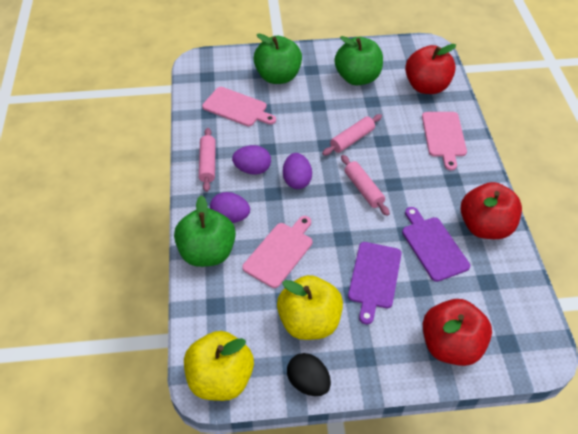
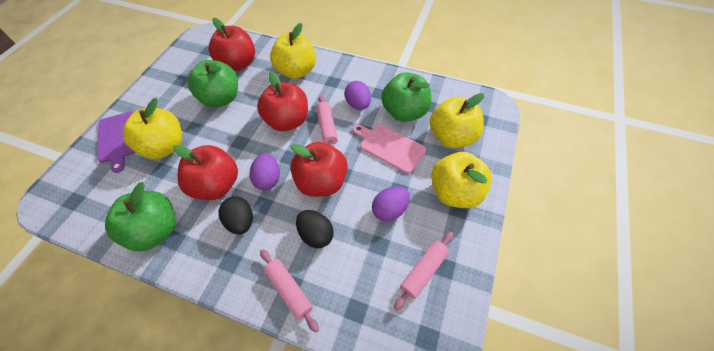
black egg: [287,353,331,396] = 1 -> [219,196,253,234] [296,210,334,248] = 2
pink cutting board: [202,87,276,126] [242,216,312,288] [422,112,467,171] = 3 -> [353,124,426,174] = 1
purple cutting board: [348,242,402,324] [402,207,470,282] = 2 -> [97,112,135,173] = 1
red apple: [405,44,456,94] [423,299,492,366] [461,182,522,239] = 3 -> [173,145,238,200] [209,18,255,71] [257,71,308,131] [290,142,348,197] = 4
yellow apple: [184,331,254,401] [277,275,343,340] = 2 -> [123,98,182,159] [270,23,316,79] [430,93,484,148] [431,152,492,208] = 4

